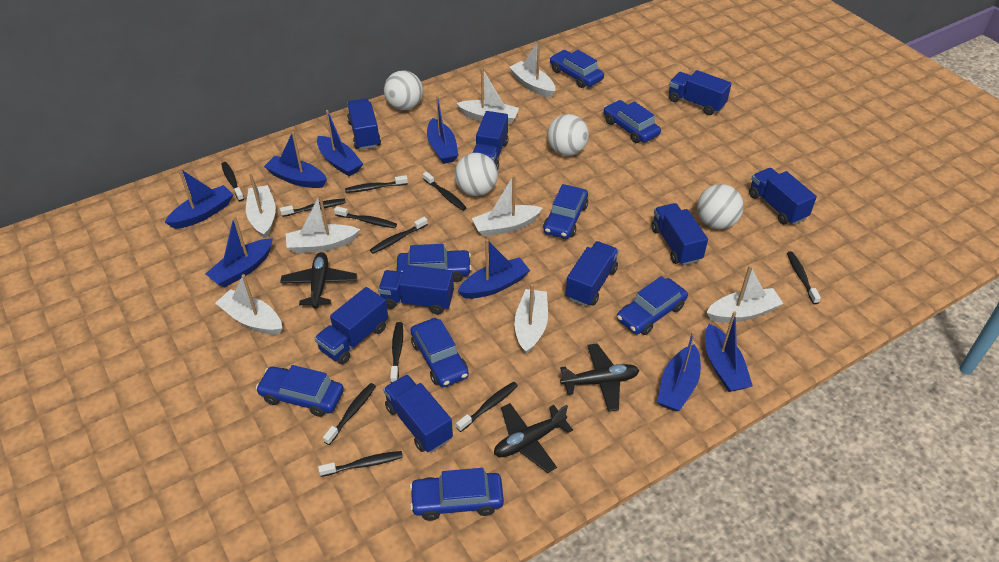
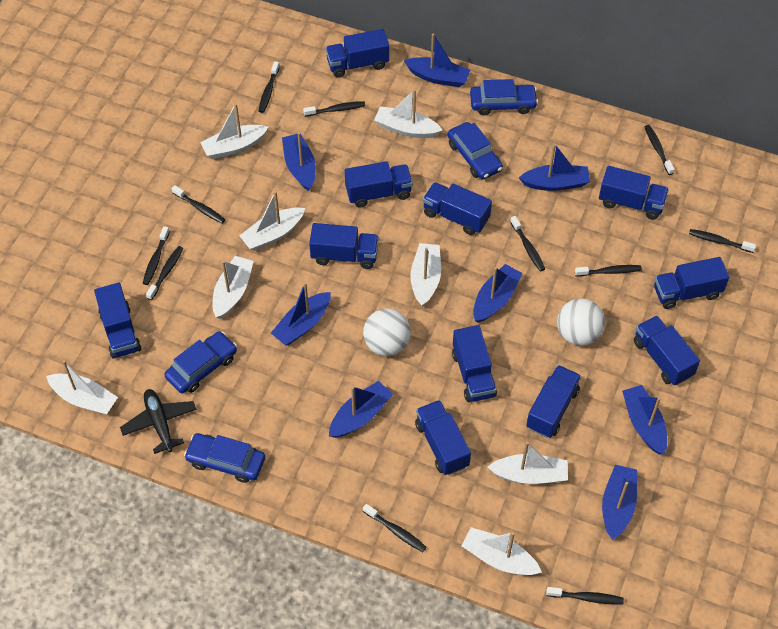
black plane: [280,252,357,308] [494,403,573,473] [560,343,639,412] = 3 -> [120,389,197,454] = 1
blue car: [256,365,344,417] [397,244,472,282] [410,318,469,387] [410,468,504,521] [543,184,588,239] [550,50,604,88] [604,100,661,143] [617,276,688,335] = 8 -> [164,331,237,394] [184,433,265,483] [448,122,503,180] [470,79,538,115] = 4
blue truck: [315,287,388,365] [347,98,381,150] [378,265,454,315] [383,374,453,453] [473,111,508,170] [566,241,619,306] [651,203,708,265] [669,70,732,115] [749,168,817,225] = 9 -> [94,283,141,359] [309,223,379,269] [326,29,389,78] [345,161,413,208] [415,400,471,475] [423,182,492,235] [452,325,497,402] [526,365,581,438] [599,166,669,220] [634,315,700,386] [654,257,729,309] = 11
white ball: [384,70,423,110] [454,153,498,196] [547,114,589,156] [697,184,744,229] = 4 -> [363,308,411,356] [557,298,605,346] = 2

